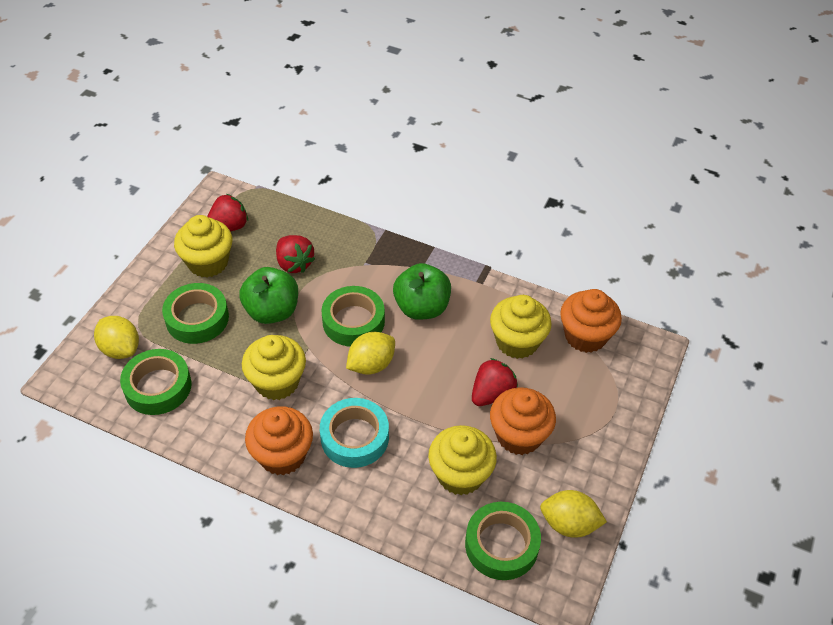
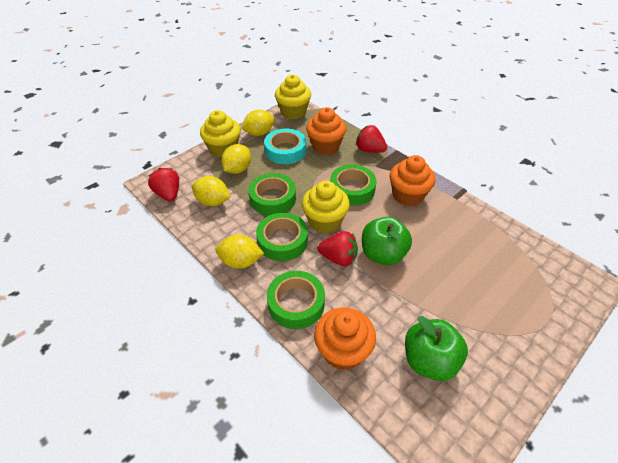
yellow cupcake: [174,215,233,277] [242,335,306,400] [428,425,497,495] [490,295,552,359] = 4 -> [200,110,241,158] [275,75,311,119] [302,181,350,233] = 3
yellow lemon: [94,316,139,359] [346,332,395,375] [540,490,607,538] = 3 -> [192,176,230,206] [215,235,264,269] [221,144,251,174] [241,110,275,136] = 4

